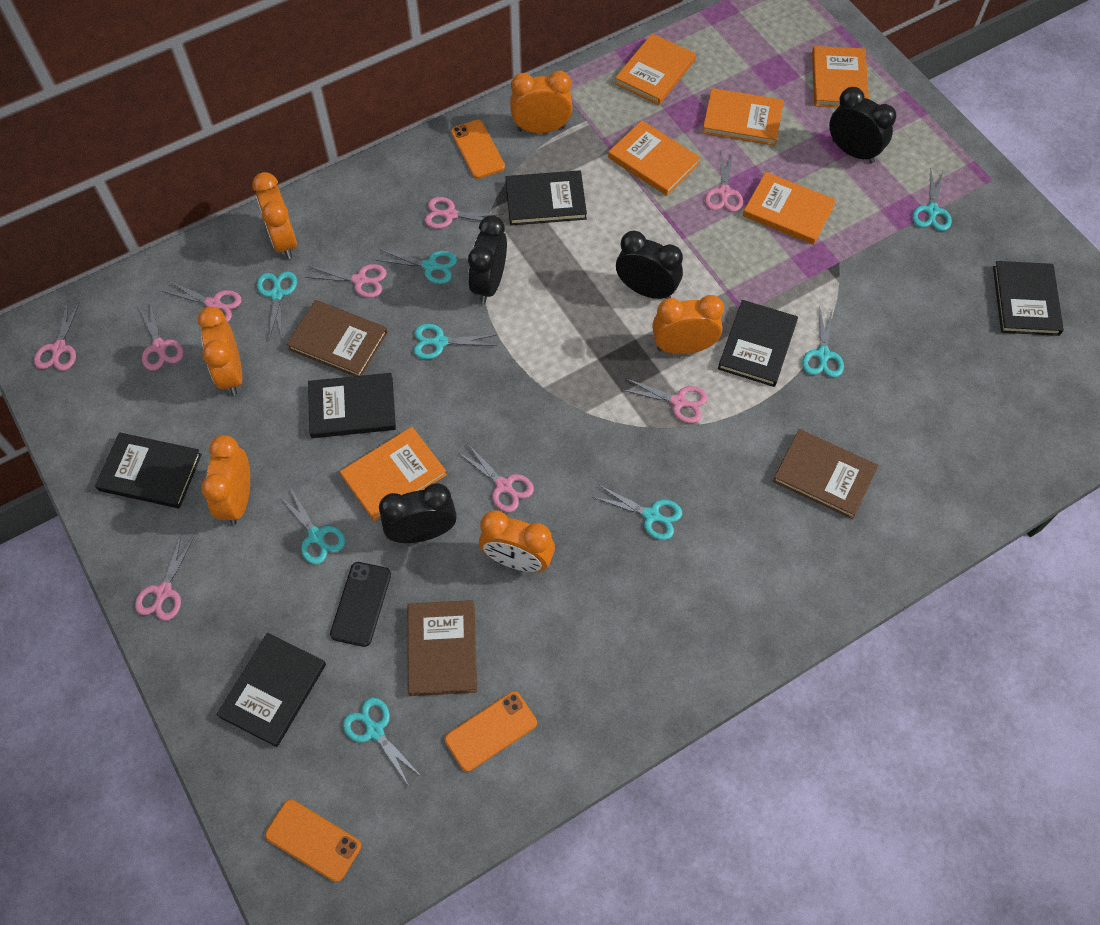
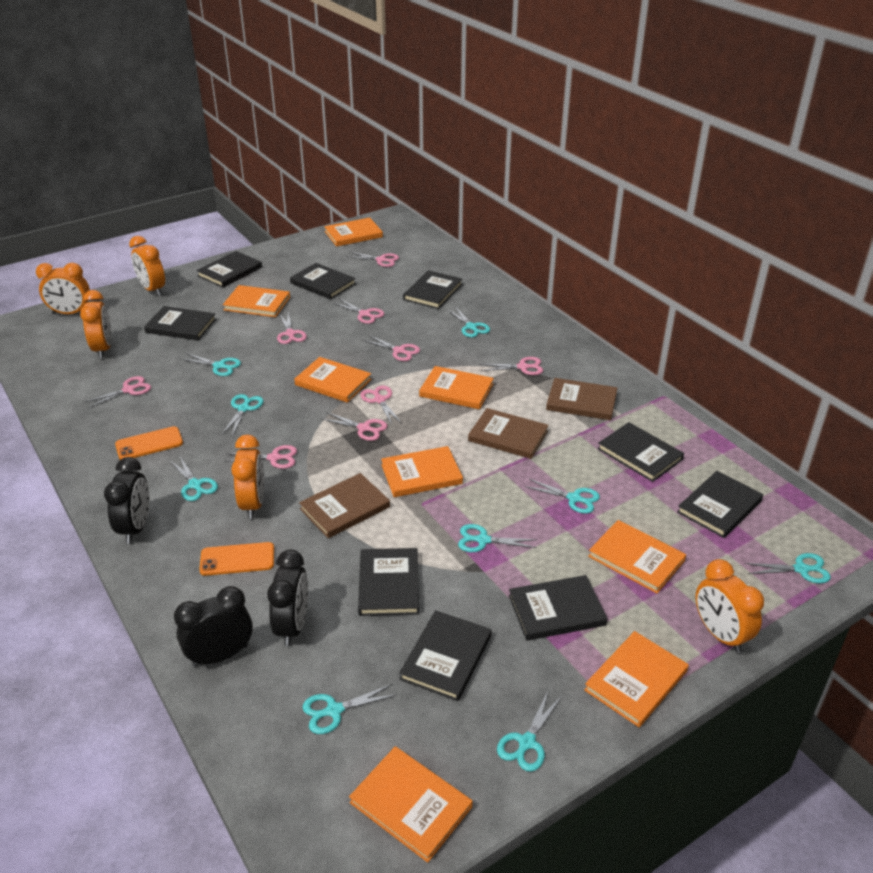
black book: [95,432,202,508] [217,633,326,747] [308,373,396,438] [505,170,587,226] [718,300,798,387] [993,261,1064,336] = 6 -> [144,306,216,341] [196,251,262,288] [290,263,356,299] [358,548,419,616] [399,610,492,701] [403,270,463,309] [509,575,607,641] [597,422,684,482] [677,471,763,538] = 9
black clock: [379,483,457,543] [468,215,507,304] [616,230,683,299] [829,87,896,164] = 4 -> [104,457,150,544] [174,586,253,667] [267,550,308,646] = 3
black phone: [330,562,391,647] = 1 -> none = 0
orange book: [340,427,447,521] [608,120,701,196] [615,33,696,105] [702,88,784,146] [743,172,836,245] [812,46,869,107] = 6 -> [223,285,290,317] [294,357,372,403] [324,217,383,247] [349,746,473,863] [381,446,463,497] [419,366,494,409] [584,631,689,727] [588,520,686,593] = 8
orange clock: [197,307,243,395] [201,435,250,525] [252,172,297,259] [479,510,555,572] [510,71,573,133] [652,295,724,354] = 6 -> [36,263,90,314] [80,290,112,359] [129,236,165,296] [231,435,264,519] [696,559,764,653] = 5
orange phone: [265,799,361,882] [445,691,537,772] [451,120,505,179] = 3 -> [115,426,183,460] [199,542,274,576] = 2
turquoise scissors: [257,271,297,341] [279,487,345,564] [343,698,422,786] [376,249,457,284] [414,324,497,359] [593,485,682,540] [802,306,844,378] [912,171,952,231] = 8 -> [169,456,218,501] [181,353,241,376] [222,394,264,436] [303,684,397,734] [447,307,490,337] [458,524,537,552] [497,692,562,772] [525,479,600,514] [745,553,831,584] = 9

